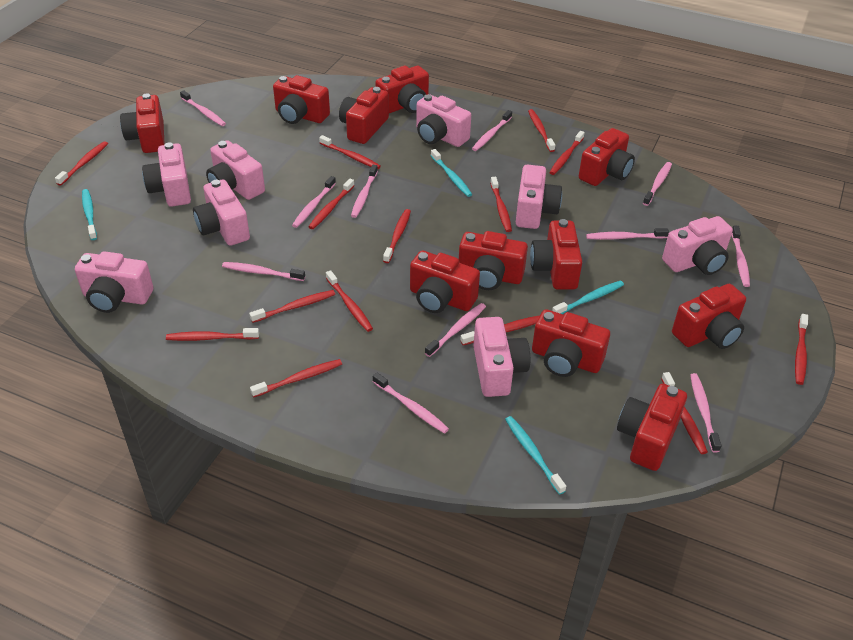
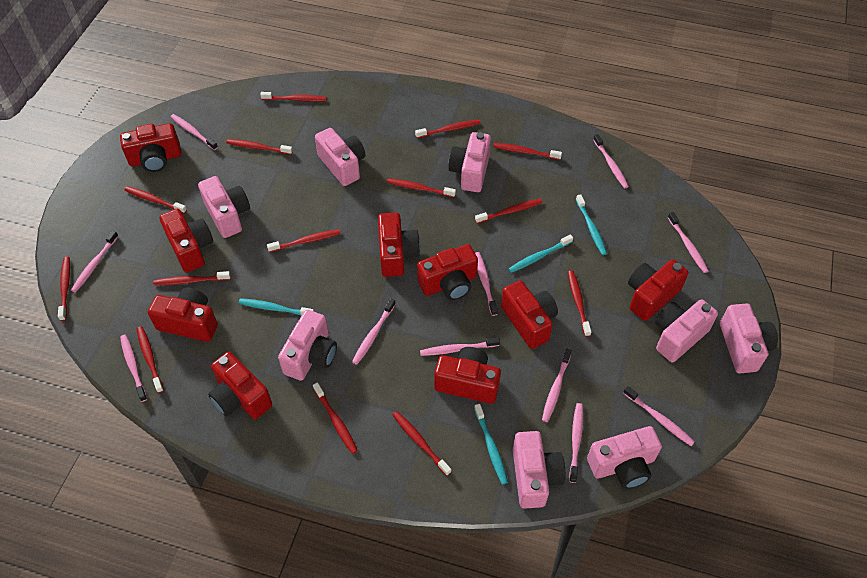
red camera: [120,93,165,153] [273,75,330,124] [339,87,389,144] [375,66,429,113] [410,250,480,313] [459,231,528,290] [530,219,582,289] [532,309,610,377] [579,128,635,186] [617,384,687,471] [672,284,746,349] = 11 -> [120,123,182,172] [148,287,218,342] [159,209,213,273] [208,352,272,419] [378,213,420,277] [417,244,478,300] [434,347,501,404] [501,281,558,349] [628,259,689,321] = 9

